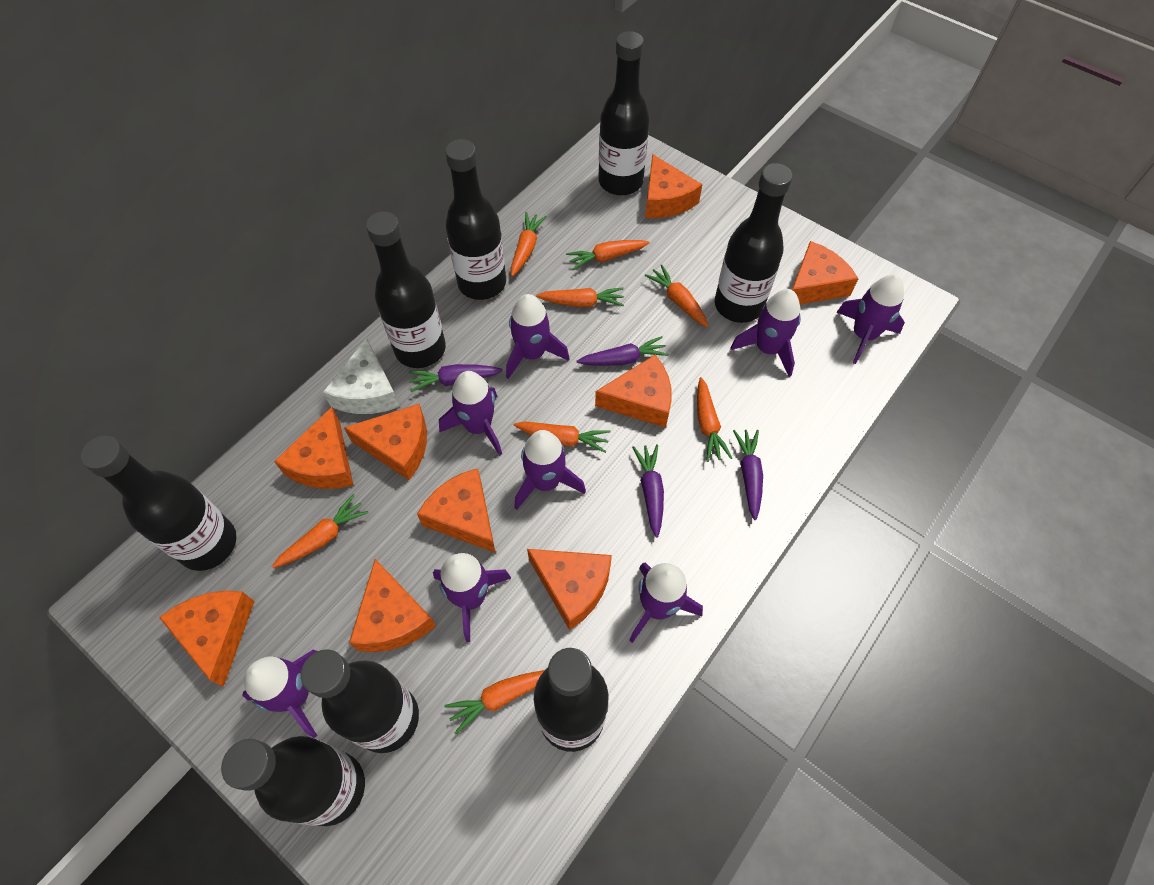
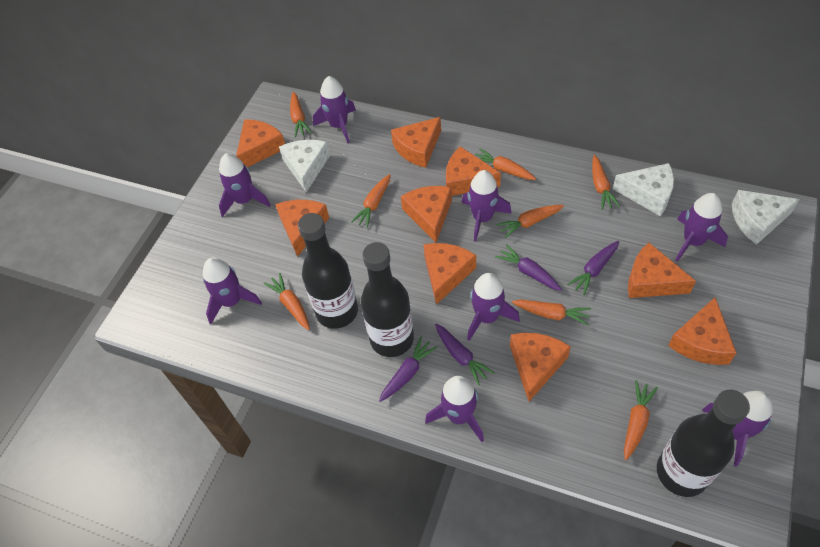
black bottle: [80,435,236,571] [221,736,365,826] [301,649,419,753] [366,212,446,368] [445,139,506,300] [534,648,609,752] [598,31,650,195] [715,163,793,323] = 8 -> [298,213,358,329] [361,242,414,357] [657,390,750,497] = 3
white cheese: [323,337,399,414] = 1 -> [279,140,330,193] [613,163,674,217] [732,190,800,245] = 3

